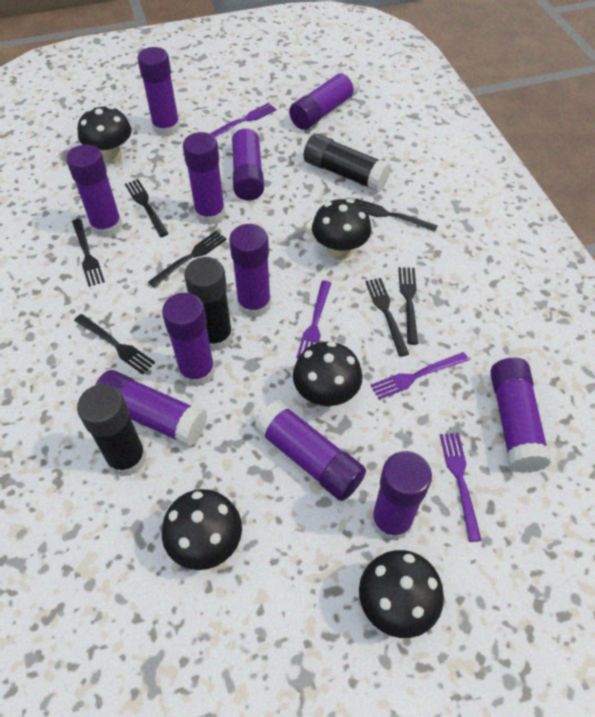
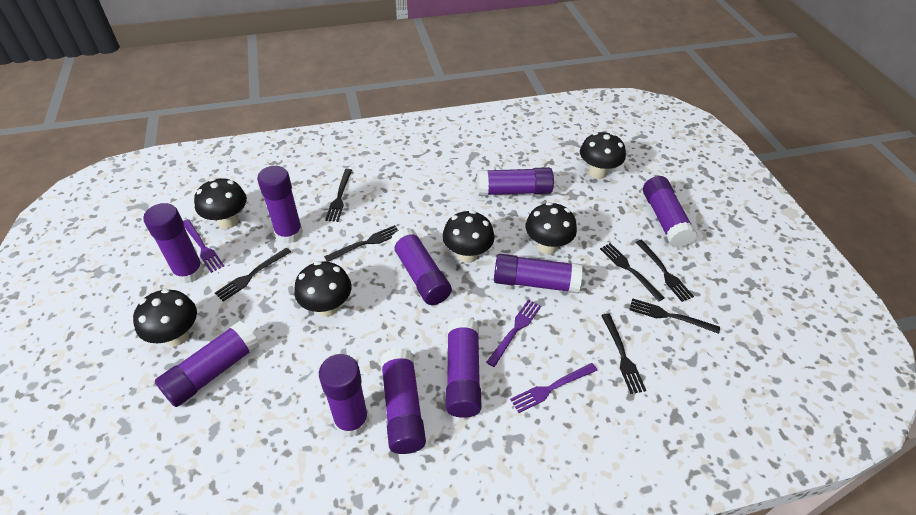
black glue stick: [77,384,146,476] [184,257,233,351] [304,134,391,192] = 3 -> none = 0
black mushroom: [78,106,132,163] [162,489,242,570] [293,341,362,407] [312,199,371,260] [359,550,444,638] = 5 -> [133,289,197,346] [194,178,247,229] [294,261,351,317] [442,210,494,263] [525,202,577,254] [580,132,626,179] = 6
purple fork: [210,103,277,137] [297,281,331,358] [370,352,469,400] [440,433,482,542] = 4 -> [183,219,224,273] [486,299,541,367] [510,363,597,413] = 3
purple glue stick: [66,144,122,238] [95,370,207,447] [137,47,180,137] [162,293,215,387] [183,132,226,225] [229,224,271,318] [231,122,264,200] [255,400,366,501] [289,69,360,130] [371,451,432,541] [490,358,551,473] = 11 -> [143,203,204,283] [155,321,260,407] [257,166,303,244] [319,354,369,437] [381,348,426,454] [390,228,452,305] [446,317,482,418] [477,167,554,196] [494,254,583,293] [643,176,697,248] = 10

